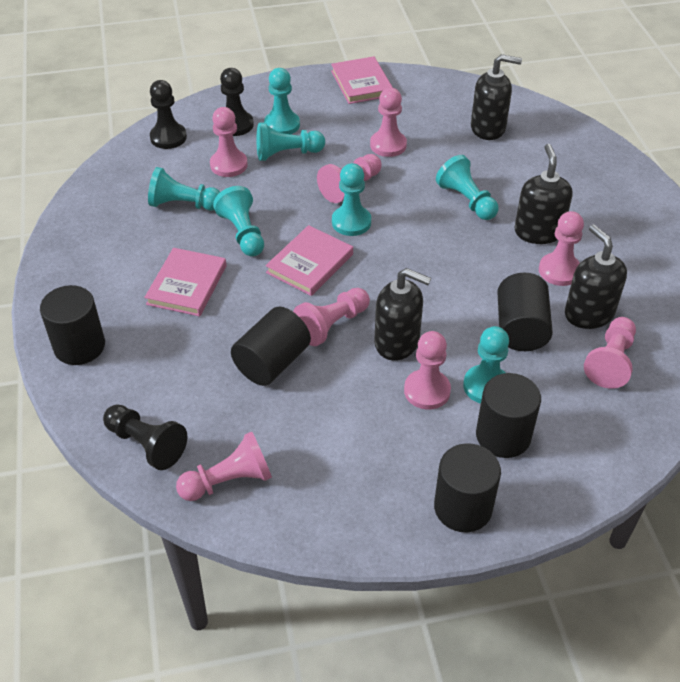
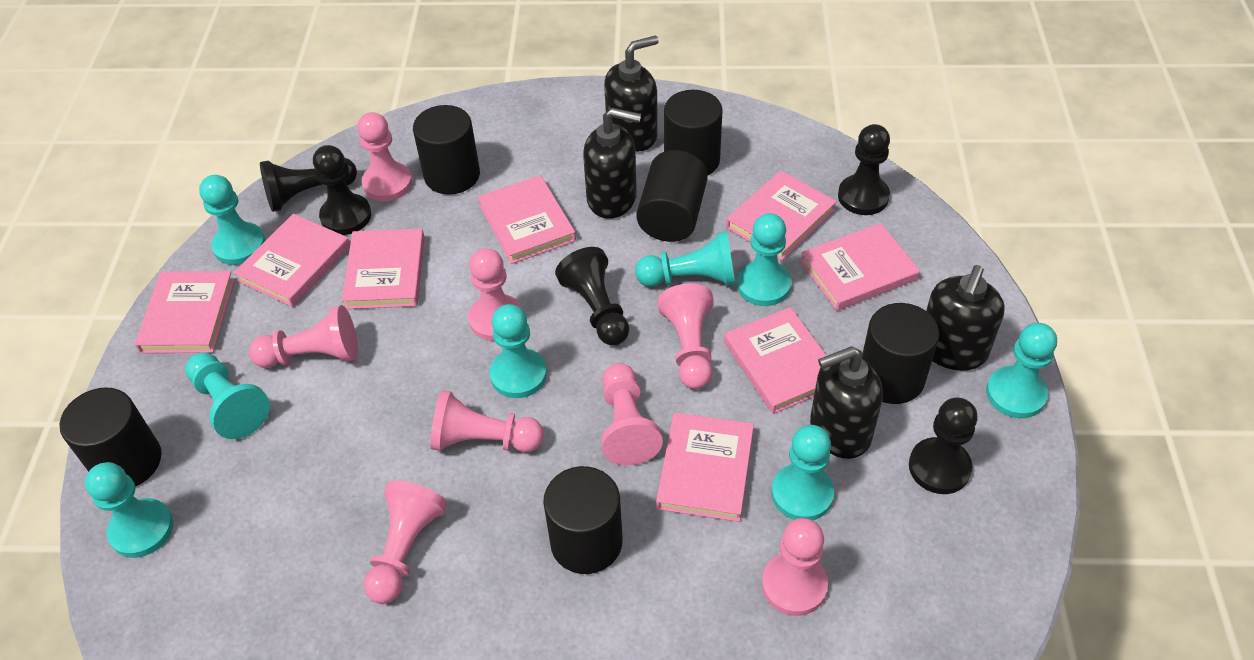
black cylinder: [40,285,105,365] [231,307,311,386] [434,443,501,532] [476,373,541,458] [497,273,553,351] = 5 -> [60,387,161,487] [413,105,480,195] [543,466,623,574] [636,150,708,242] [664,90,723,175] [862,303,939,404] = 6
black pawn: [103,404,187,470] [150,80,187,149] [220,68,254,136] = 3 -> [260,158,357,212] [313,145,371,235] [555,247,629,346] [838,124,890,215] [909,398,978,494] = 5
pink book: [144,248,227,317] [266,225,353,296] [331,56,393,104] = 3 -> [135,271,235,353] [234,214,350,307] [342,228,425,309] [478,175,576,264] [656,412,754,522] [724,307,827,414] [726,171,837,261] [800,223,920,311] = 8
turquoise pawn: [148,167,220,211] [213,186,264,256] [256,123,325,161] [264,68,300,135] [332,163,371,236] [436,155,498,220] [463,326,509,404] = 7 -> [85,462,173,558] [185,352,270,439] [199,175,265,265] [489,304,547,398] [635,231,735,287] [737,213,791,306] [771,425,834,520] [986,323,1057,418] = 8

